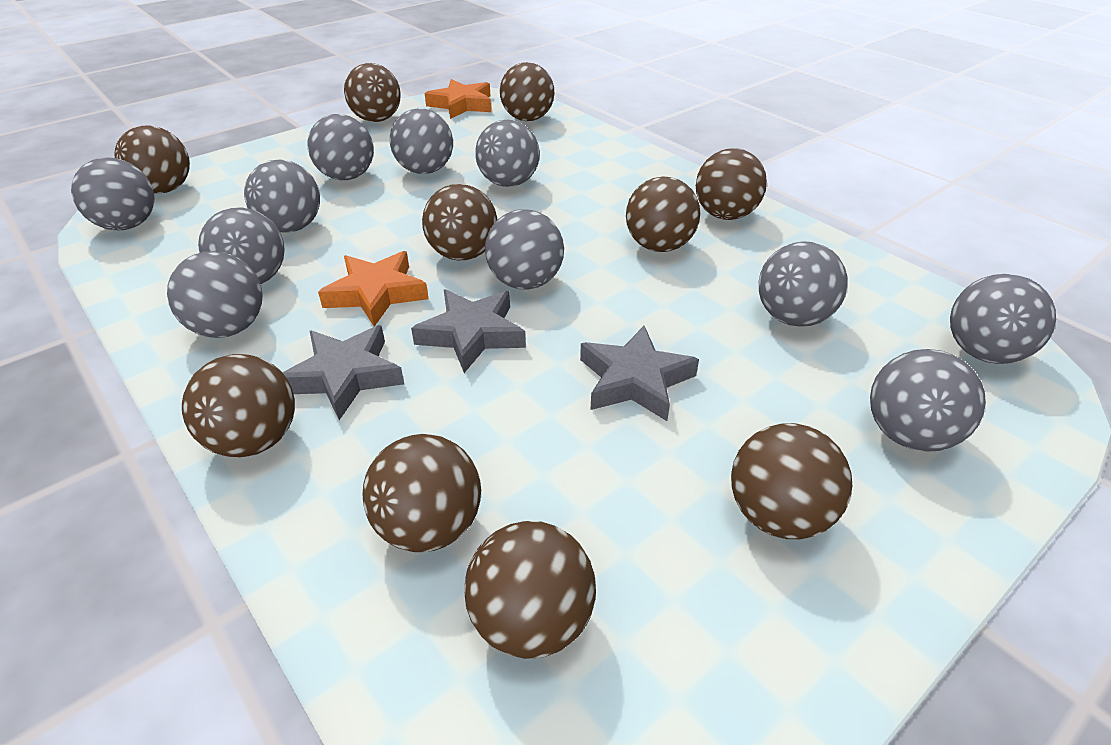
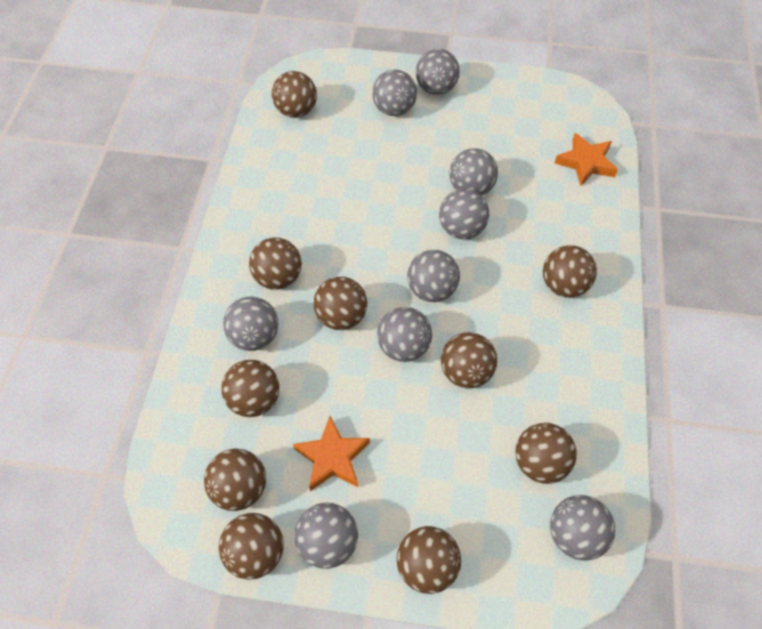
grey ball: [71,157,154,230] [167,251,263,338] [198,207,285,284] [244,159,320,233] [308,114,374,180] [390,108,453,174] [475,120,540,187] [485,209,564,290] [759,241,848,327] [870,349,986,452] [950,274,1056,364] = 11 -> [223,296,278,351] [295,503,358,569] [372,69,417,116] [377,307,432,362] [407,250,460,302] [416,49,460,95] [439,189,489,239] [449,148,498,196] [550,495,615,561] = 9
grey star: [282,325,404,420] [411,289,526,373] [580,326,699,421] = 3 -> none = 0

